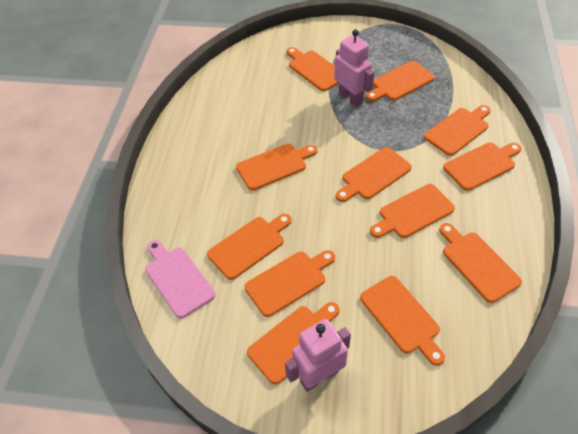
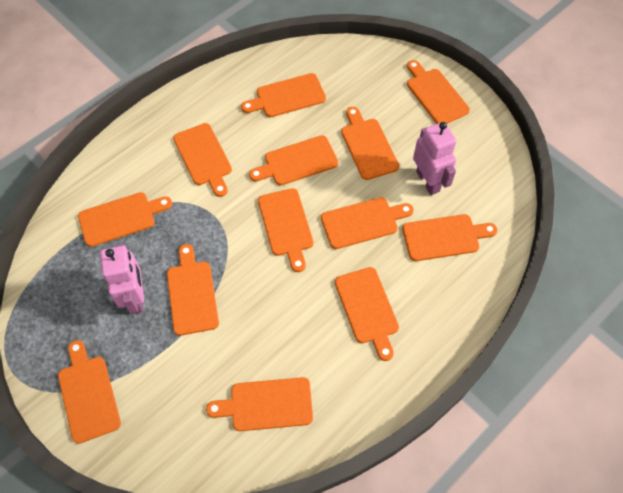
orange cutting board: [207,214,292,280] [236,144,318,190] [244,250,335,317] [247,302,340,385] [286,47,339,91] [336,147,412,202] [360,276,445,366] [366,61,434,101] [370,184,455,238] [424,105,491,156] [439,223,522,303] [443,142,522,191] = 12 -> [58,340,121,444] [78,192,172,247] [167,244,219,336] [173,123,232,197] [206,377,313,431] [241,73,326,117] [249,135,338,185] [258,188,313,272] [321,197,414,249] [335,267,399,361] [341,107,399,180] [402,214,497,261] [407,60,470,124] = 13
pink cutting board: [145,240,216,318] = 1 -> none = 0

